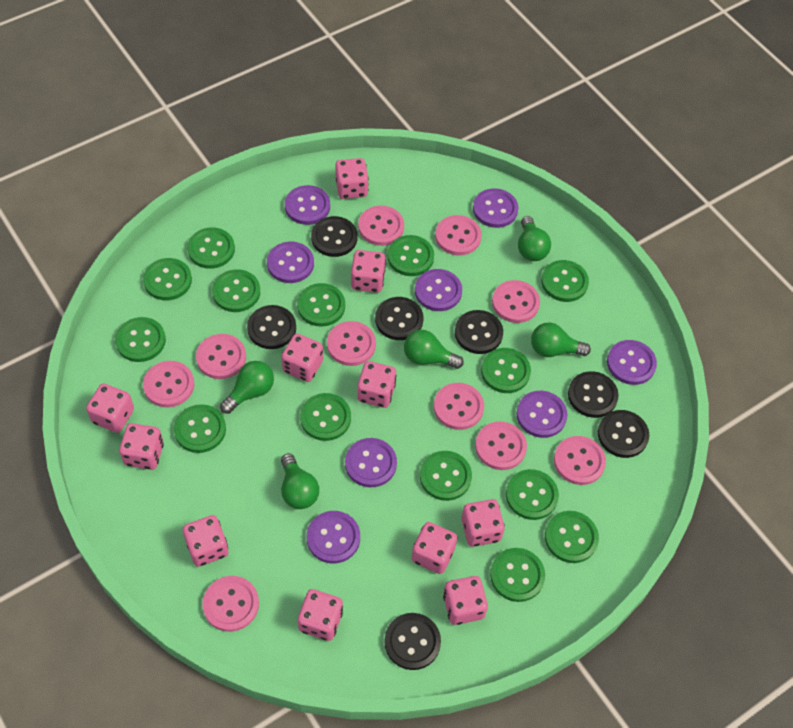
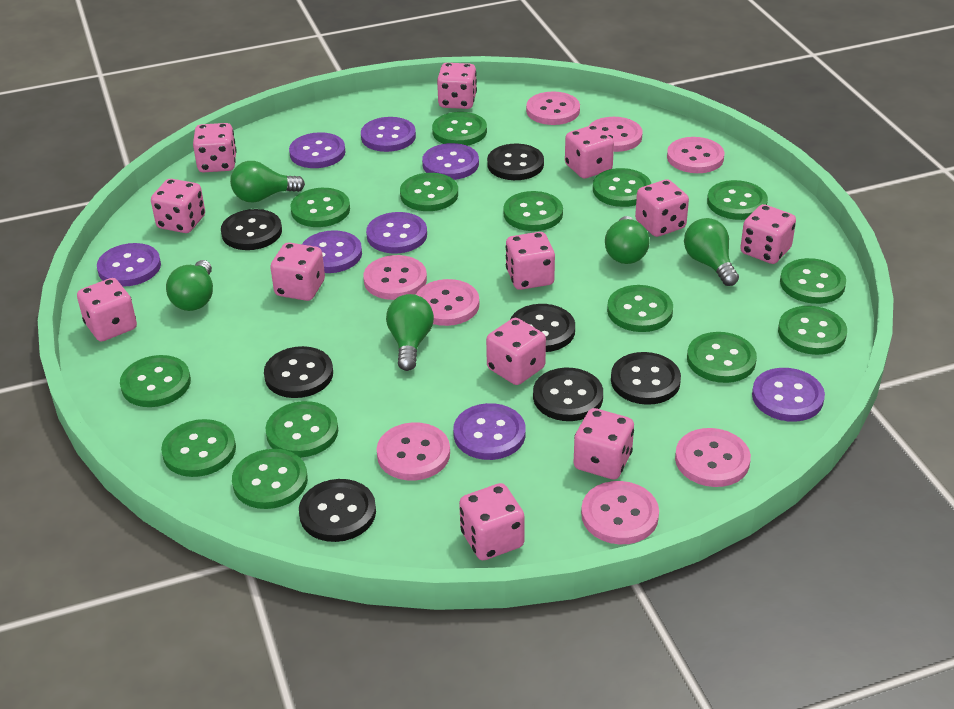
pink button: [143,361,194,407] [196,334,246,379] [202,576,259,632] [327,321,376,366] [358,206,404,246] [434,383,484,430] [435,215,482,256] [475,421,527,470] [492,280,540,323] [554,436,606,485] = 10 -> [363,255,427,300] [377,422,450,481] [416,279,479,326] [526,91,580,125] [581,481,659,544] [589,117,643,152] [667,137,724,173] [675,428,751,487] = 8
pink dice: [86,384,134,433] [119,423,164,470] [183,515,228,567] [281,334,323,382] [298,589,343,641] [335,158,369,199] [351,250,386,293] [357,361,397,408] [412,522,457,574] [443,576,488,625] [461,499,505,547] = 11 -> [77,278,137,341] [151,179,205,233] [193,123,237,172] [270,242,325,301] [437,63,477,109] [459,483,525,560] [486,318,546,385] [506,232,555,290] [565,125,614,179] [574,408,634,480] [635,179,689,237] [740,204,796,264] = 12

